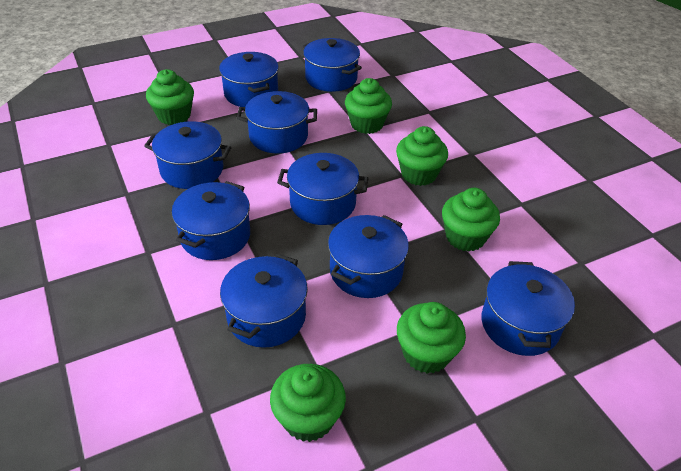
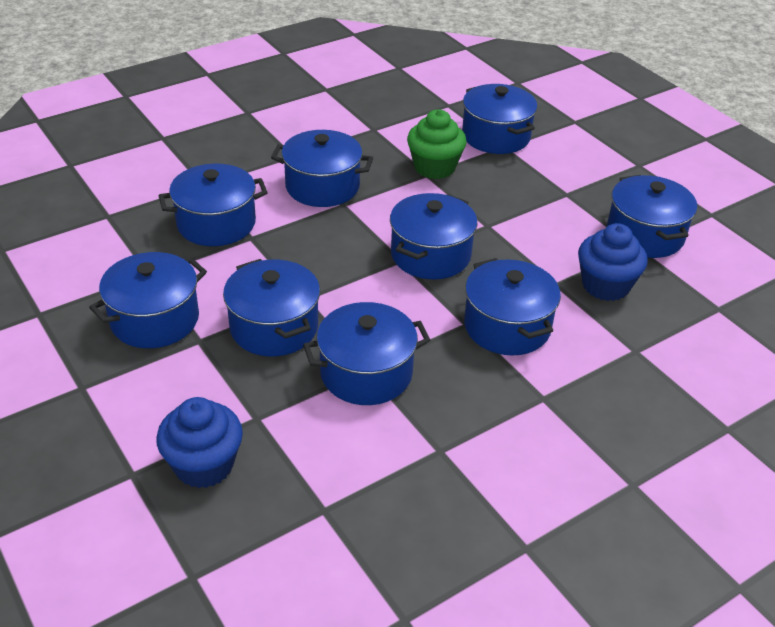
blue cupcake: none = 0 -> [156,397,243,488] [578,223,648,301] = 2
green cupcake: [146,69,194,125] [270,364,346,442] [345,78,392,134] [396,126,448,186] [397,302,466,374] [442,188,500,252] = 6 -> [407,109,467,179] = 1

